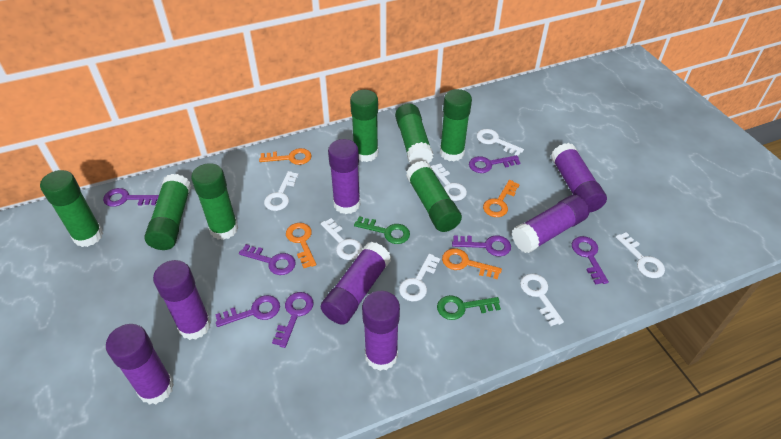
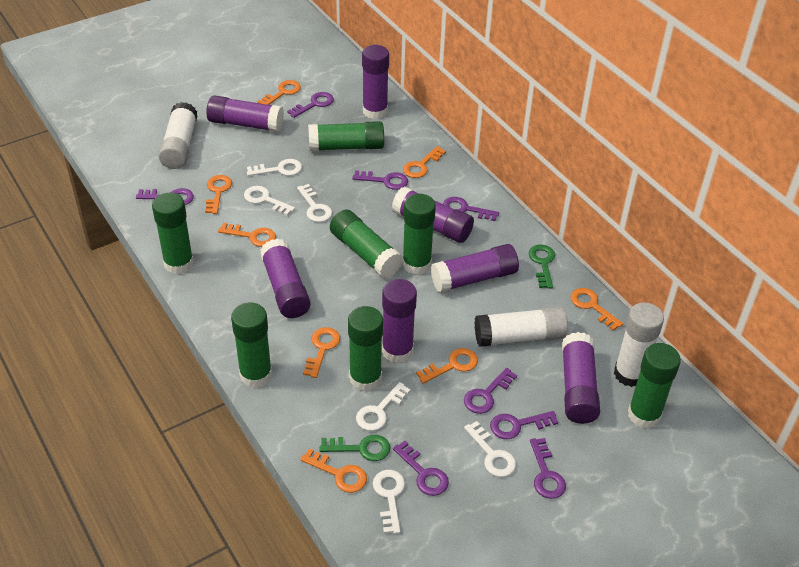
orange key: [259,148,312,165] [286,223,316,268] [442,248,502,279] [483,180,520,217] = 4 -> [205,175,232,214] [218,223,276,247] [257,80,301,105] [300,448,367,493] [303,327,340,378] [403,146,446,178] [416,348,478,384] [570,288,623,331] = 8
purple key: [103,188,159,207] [215,295,280,327] [239,244,296,275] [272,292,313,348] [452,235,511,256] [469,155,520,173] [572,236,609,285] = 7 -> [136,188,194,205] [287,92,334,118] [352,170,408,190] [393,441,449,496] [443,197,499,221] [464,368,517,414] [490,411,558,439] [530,438,566,499] = 8
white glue stick: none = 0 -> [158,102,198,169] [474,307,568,347] [614,303,664,387] = 3
white key: [264,171,299,211] [321,218,363,260] [399,254,440,302] [431,163,467,201] [477,129,524,156] [520,274,564,326] [616,232,665,278] = 7 -> [244,186,295,216] [247,159,302,176] [297,184,332,222] [356,382,411,431] [373,470,405,534] [464,421,516,477] = 6

